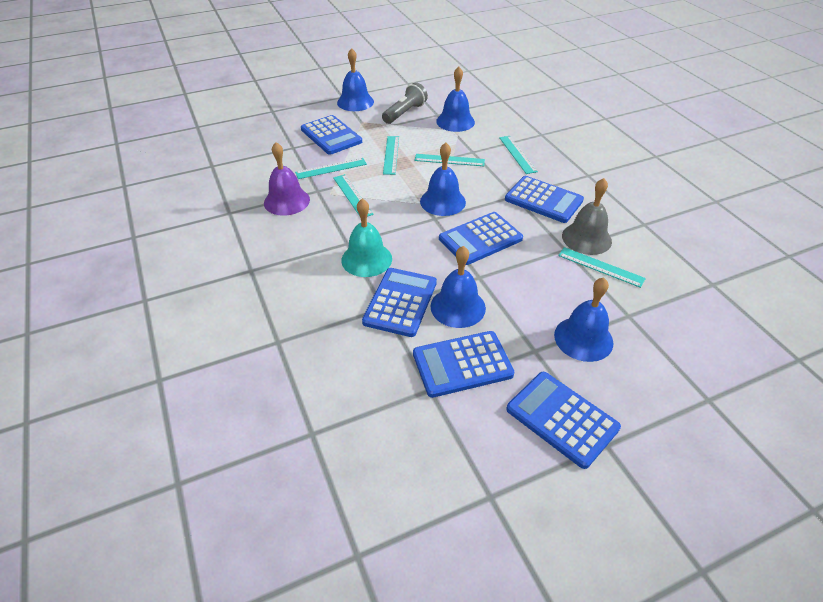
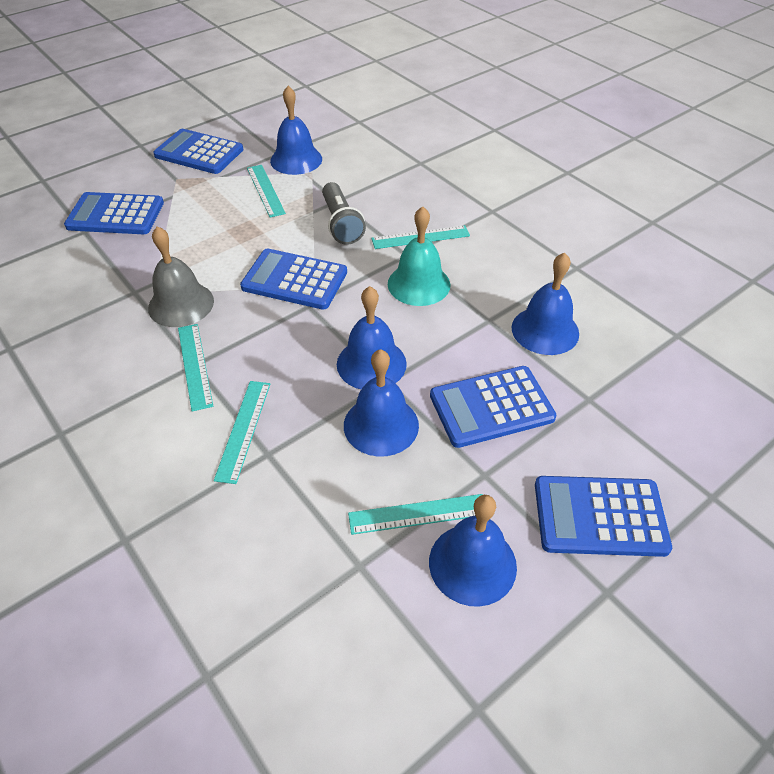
blue calculator: [301,115,362,155] [362,268,437,337] [413,331,514,398] [439,212,523,265] [505,176,584,223] [506,372,621,469] = 6 -> [64,192,164,234] [153,129,243,174] [240,248,347,310] [430,366,556,448] [535,476,672,557] = 5
purple bell: [264,142,310,216] = 1 -> none = 0
turquoise ruler: [295,158,367,179] [333,174,374,217] [383,136,399,175] [414,154,485,166] [499,136,538,174] [558,247,646,288] = 6 -> [178,324,213,412] [214,381,270,484] [247,165,286,217] [348,494,483,535] [371,225,470,249] = 5

